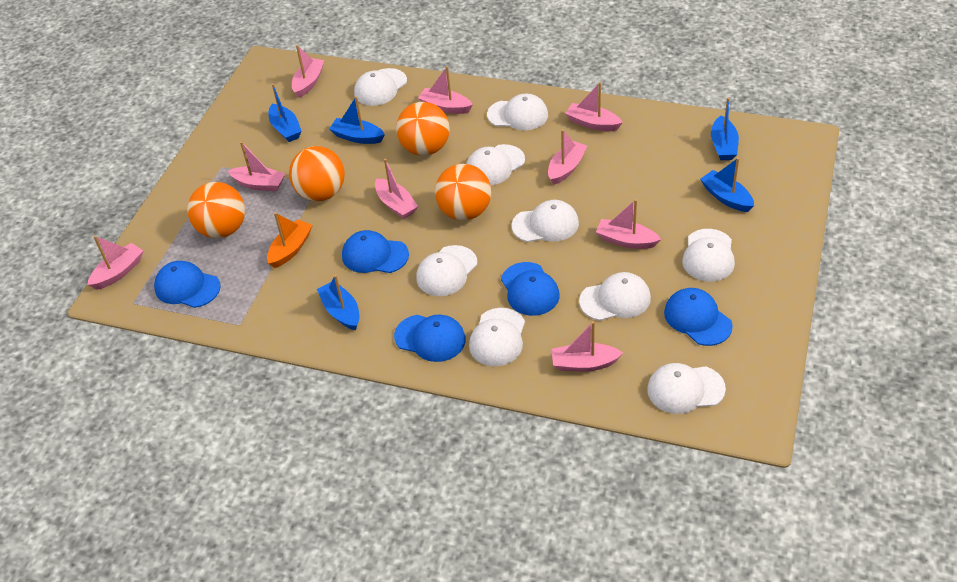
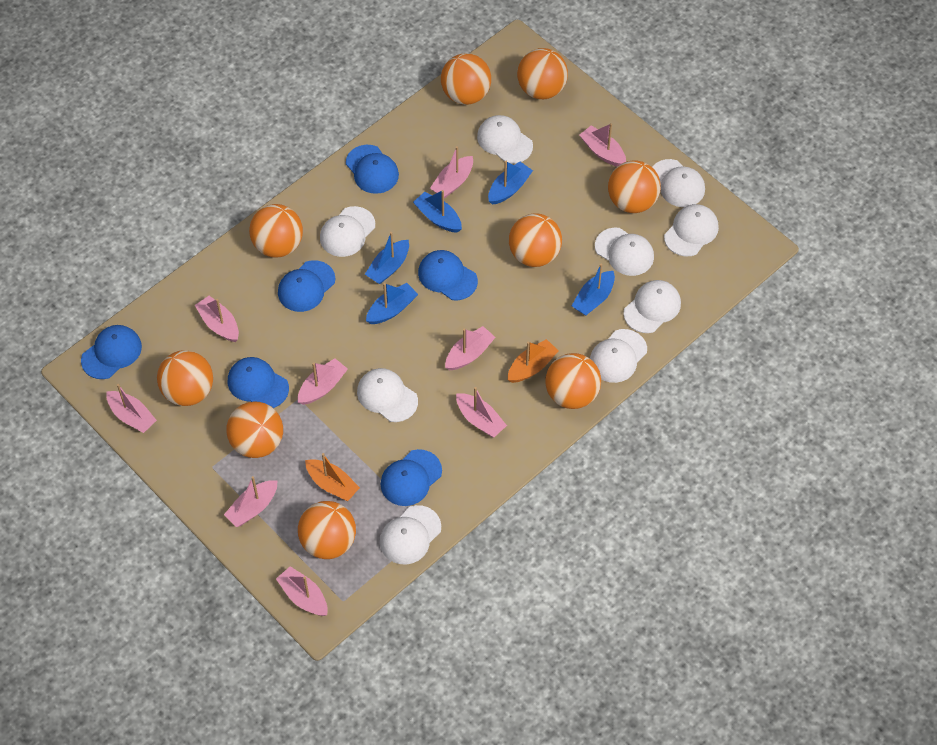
blue cap: [154,261,221,308] [342,230,409,273] [394,315,466,362] [501,262,560,316] [664,288,733,346] = 5 -> [81,325,142,379] [228,357,289,408] [278,260,335,312] [346,145,399,194] [380,449,442,506] [418,250,478,300] = 6
orange ball: [187,182,245,238] [289,146,345,201] [396,102,450,156] [435,164,491,220] = 4 -> [157,350,213,406] [226,402,283,458] [249,204,303,258] [298,501,356,559] [441,53,491,105] [509,213,562,267] [517,48,568,99] [545,353,601,409] [608,160,661,213] = 9
orange boat: [267,212,313,268] = 1 -> [305,453,360,501] [508,339,559,383] = 2

